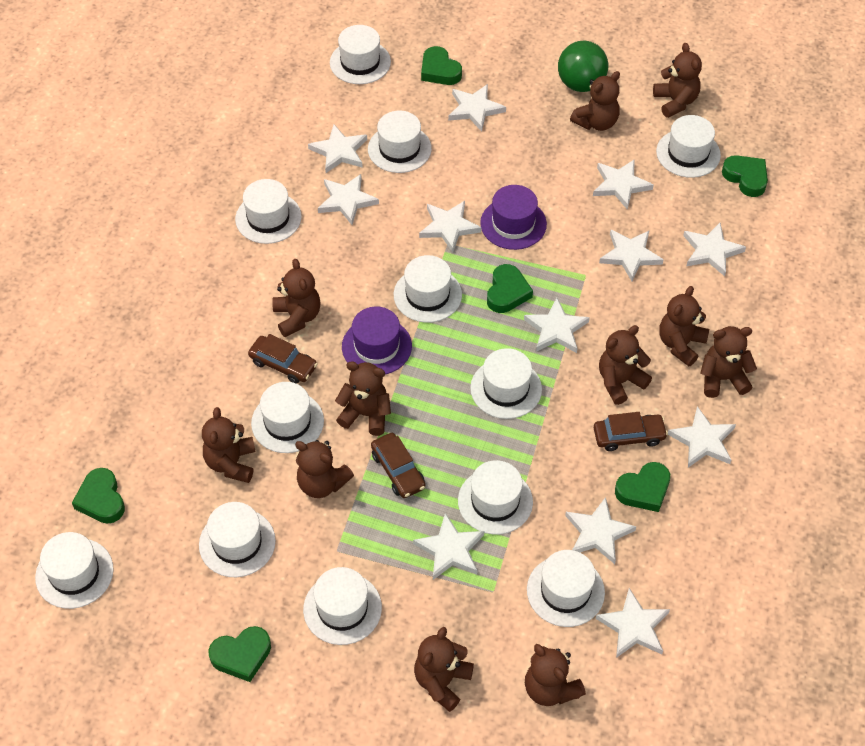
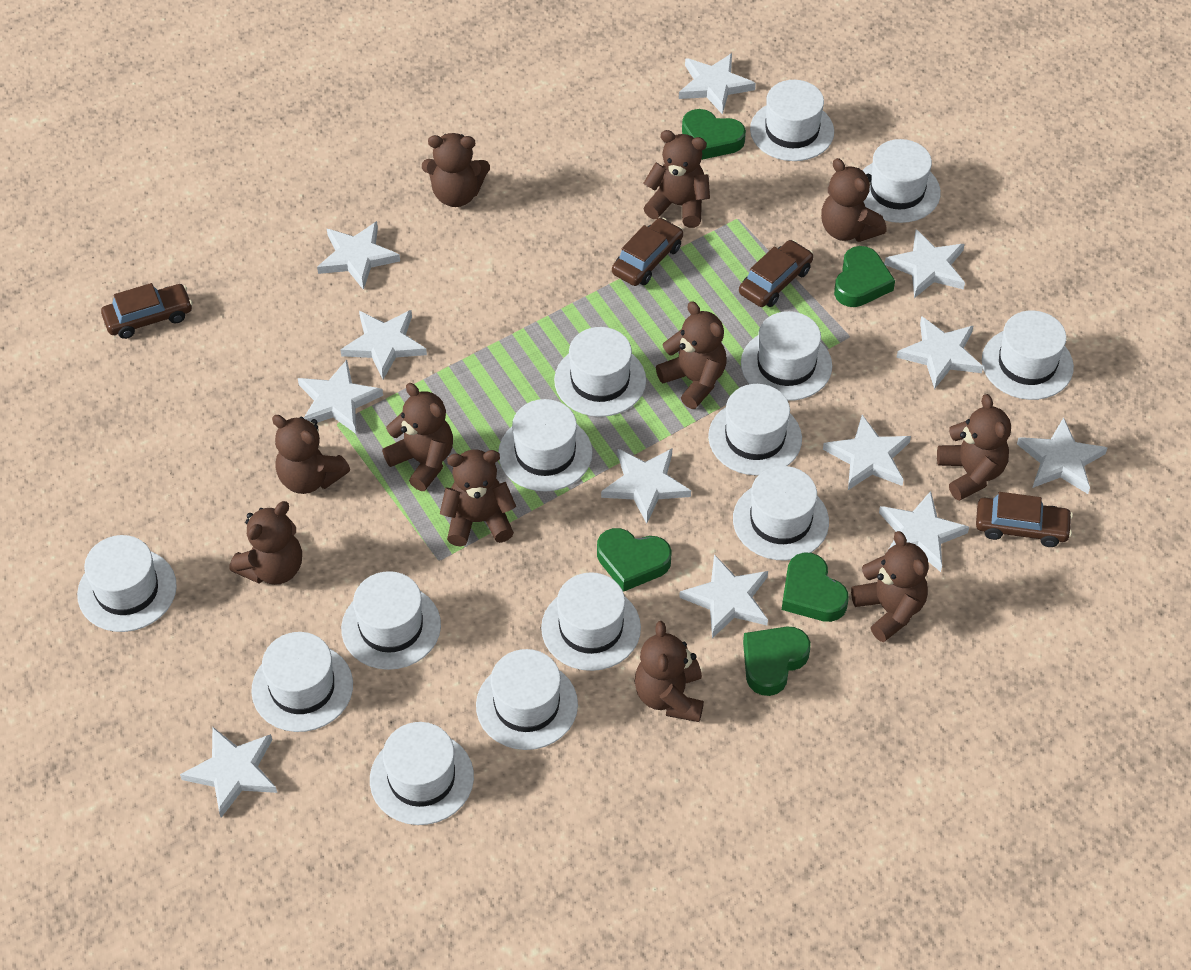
brown car: [248,334,318,384] [371,433,426,498] [594,412,668,451] = 3 -> [101,283,193,339] [612,218,683,286] [739,240,813,307] [976,492,1073,547] = 4
green ball: [558,41,608,92] = 1 -> none = 0
green heart: [72,468,125,524] [208,626,271,682] [421,46,462,85] [487,264,533,313] [615,462,670,512] [722,155,768,197] = 6 -> [597,528,672,592] [682,109,746,160] [743,627,810,696] [782,553,849,622] [834,246,895,307] = 5
purple hat: [342,307,412,375] [480,185,547,250] = 2 -> none = 0
white hat: [35,532,114,609] [199,502,276,577] [235,179,302,244] [251,382,324,453] [303,567,382,645] [330,25,391,84] [368,110,432,173] [394,255,462,323] [458,460,533,535] [470,348,542,419] [527,550,605,627] [656,115,721,178] = 12 -> [77,535,177,632] [251,632,353,732] [341,571,441,670] [370,722,474,825] [476,649,578,750] [498,399,592,491] [541,572,641,671] [554,327,646,417] [708,384,802,476] [733,466,829,561] [741,311,832,401] [750,80,834,161] [862,139,941,223] [982,310,1074,400] = 14

